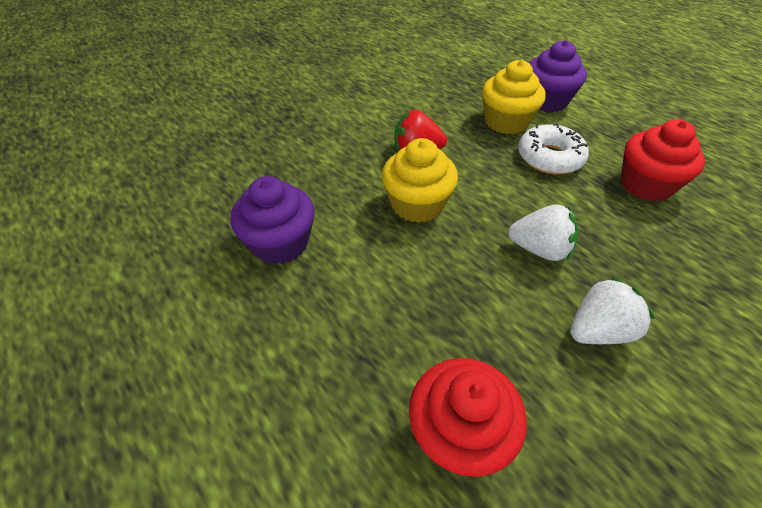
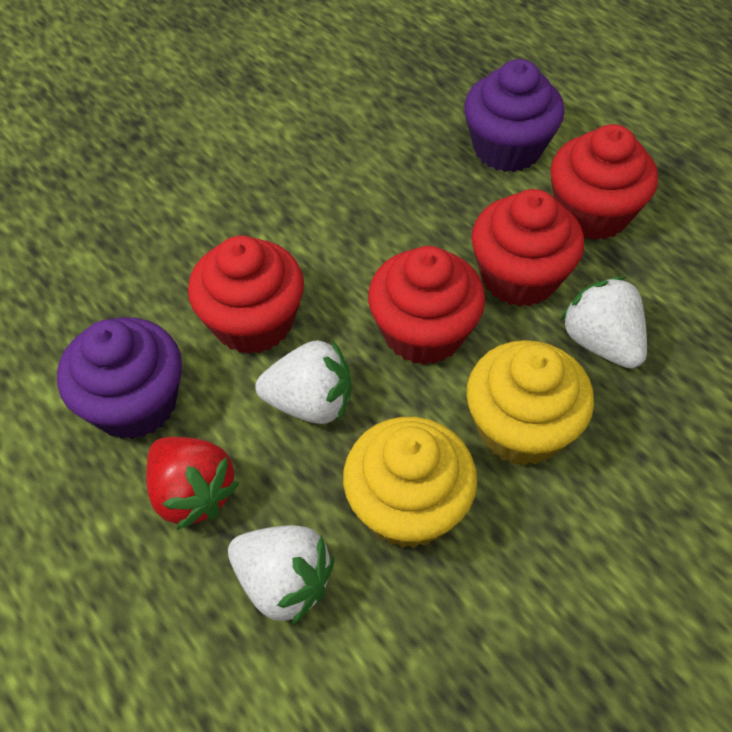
red cupcake: [409,358,527,477] [621,119,705,202] = 2 -> [188,236,304,354] [368,246,485,365] [471,189,584,307] [550,124,658,240] = 4
white donut: [518,123,589,174] = 1 -> none = 0
white strawberry: [508,205,579,261] [570,276,655,344] = 2 -> [228,525,334,625] [256,340,351,424] [560,277,647,368] = 3

